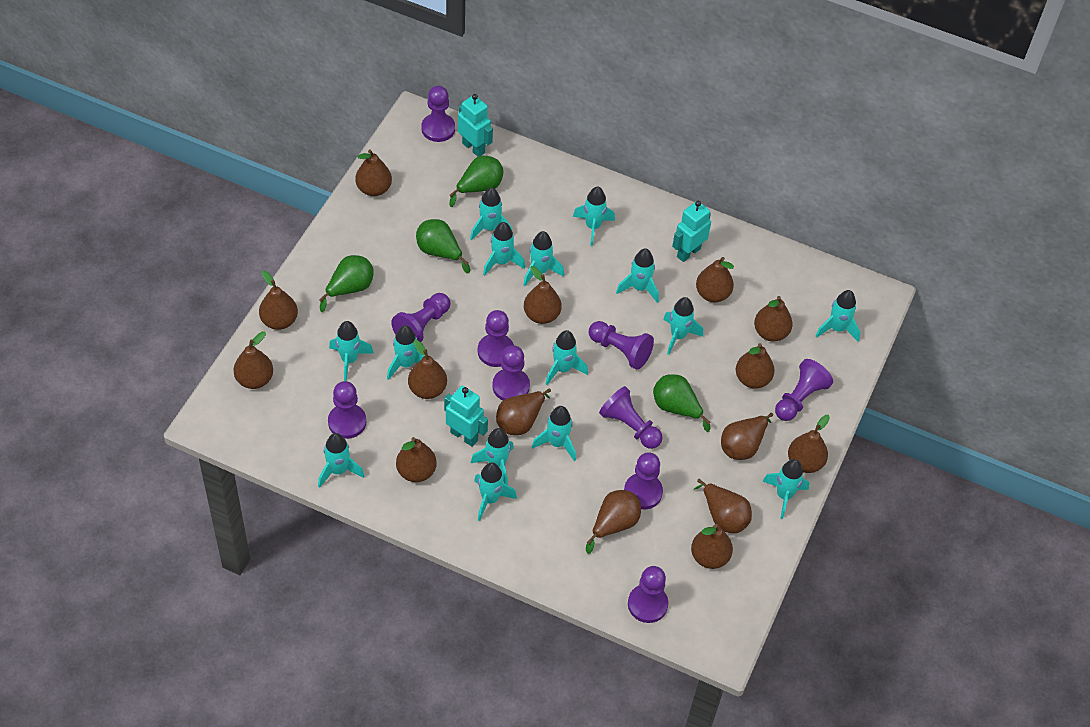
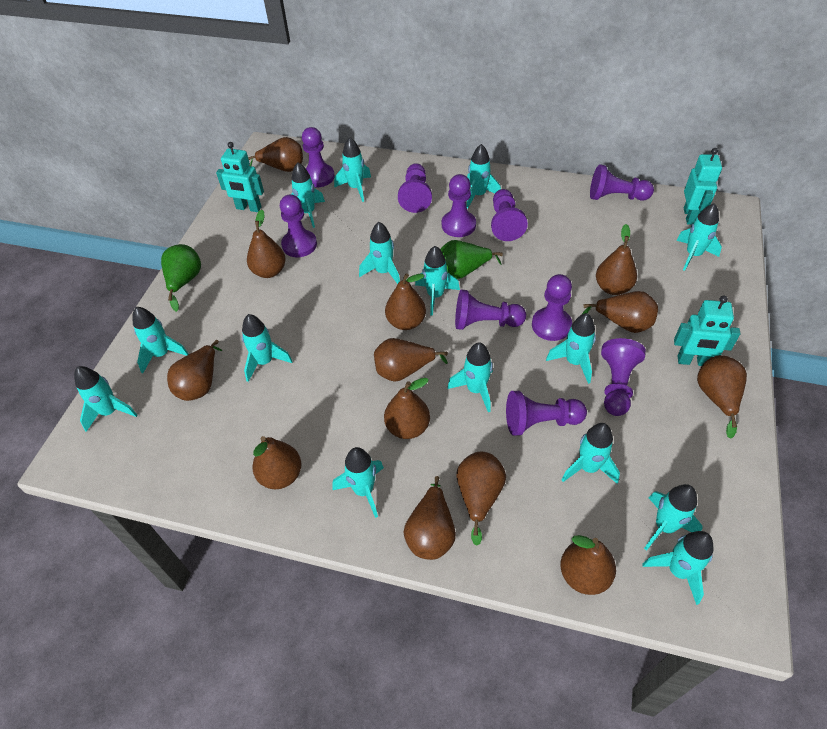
brown pear: [233,331,273,389] [259,271,298,330] [355,150,392,196] [396,437,437,482] [408,340,447,399] [496,388,551,435] [524,266,562,324] [586,490,641,554] [691,524,733,569] [693,479,752,533] [696,257,734,302] [721,413,773,460] [736,343,775,389] [754,296,793,342] [788,415,830,473] = 15 -> [167,340,222,401] [247,210,286,278] [248,137,303,172] [252,436,302,489] [374,338,448,382] [384,378,430,439] [385,274,426,330] [404,476,456,560] [456,452,506,546] [560,535,616,595] [581,291,658,333] [596,224,637,295] [697,355,747,439] = 13
green pear: [319,255,374,312] [416,219,470,274] [449,156,503,207] [653,374,710,432] = 4 -> [161,244,201,312] [440,240,503,279] = 2

